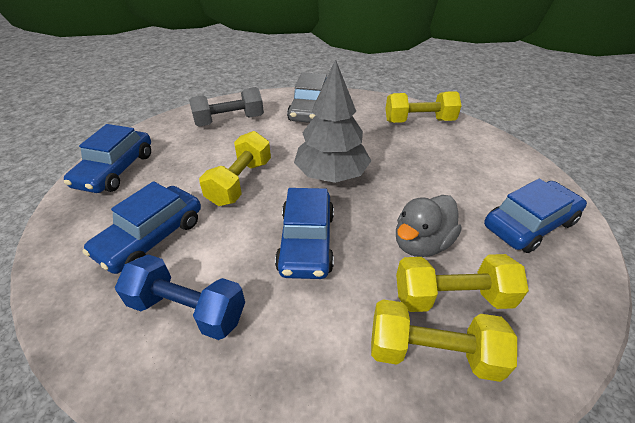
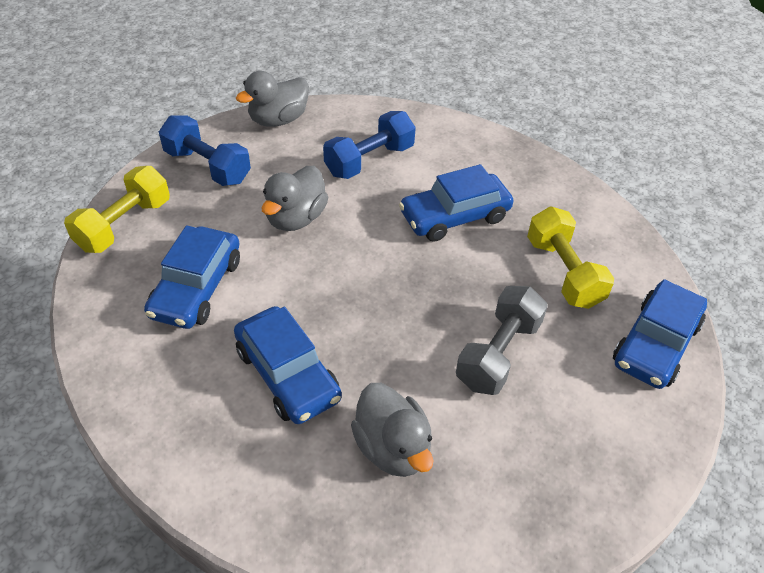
blue dumbbell: [115,254,245,340] = 1 -> [159,115,251,186] [323,111,416,179] = 2
grey car: [287,72,327,123] = 1 -> none = 0
grey duck: [396,195,462,257] = 1 -> [236,71,309,127] [261,166,328,231] [351,383,433,477] = 3
grey tree: [294,59,371,183] = 1 -> none = 0
yellow dumbbell: [199,131,271,206] [371,299,517,382] [386,91,461,123] [396,254,529,312] = 4 -> [64,166,170,253] [527,206,614,309] = 2

